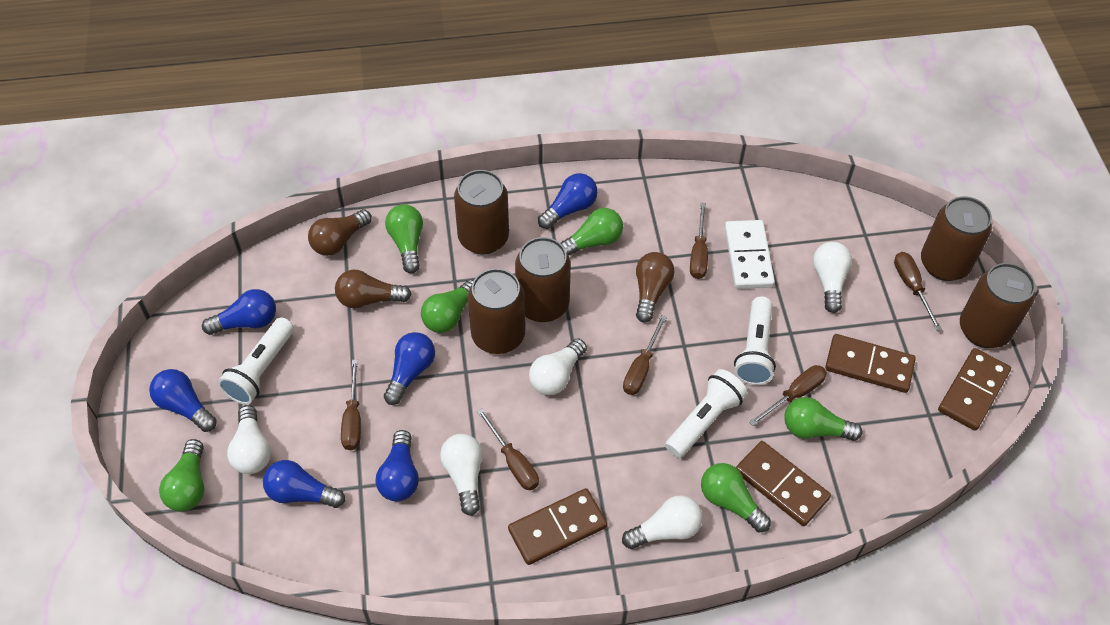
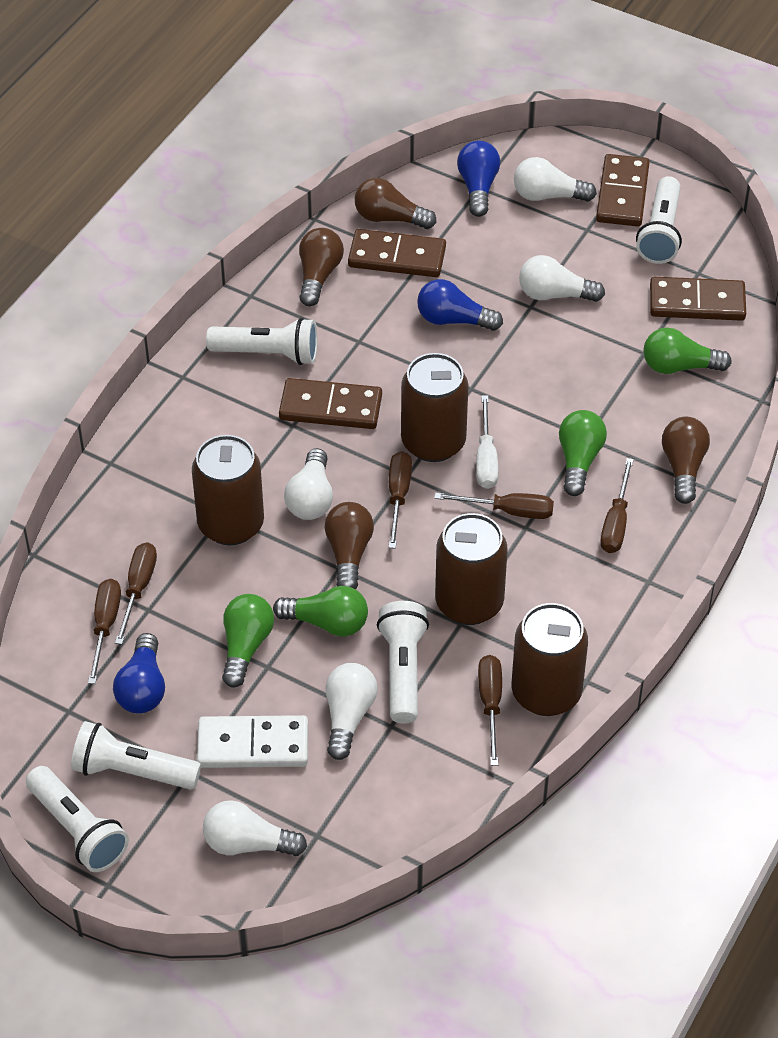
blue light bulb: [149,369,217,432] [202,289,276,335] [263,460,345,508] [376,430,419,502] [384,332,435,405] [538,173,598,229] = 6 -> [113,633,165,714] [417,279,503,331] [457,141,500,217] = 3
brown can: [454,170,509,255] [468,268,525,354] [515,237,571,322] [921,196,992,281] [960,263,1035,348] = 5 -> [192,435,264,545] [401,353,469,462] [435,513,508,625] [512,603,588,716] = 4
brown light bulb: [308,209,372,256] [335,270,412,309] [636,252,675,323] = 3 -> [299,228,344,306] [325,502,374,589] [355,178,436,229] [662,417,710,504] = 4
green light bulb: [159,439,204,511] [385,204,423,273] [421,279,474,333] [561,208,623,256] [701,463,771,532] [784,397,862,441] = 6 -> [222,594,274,687] [273,586,368,636] [559,410,607,496] [643,327,732,374] = 4
white flashlight: [218,317,294,405] [665,369,748,458] [734,296,776,385] = 3 -> [26,766,129,872] [71,721,201,790] [206,318,318,365] [377,601,429,724] [636,176,682,264] = 5
white screwdriver: none = 0 -> [476,395,498,489] = 1

